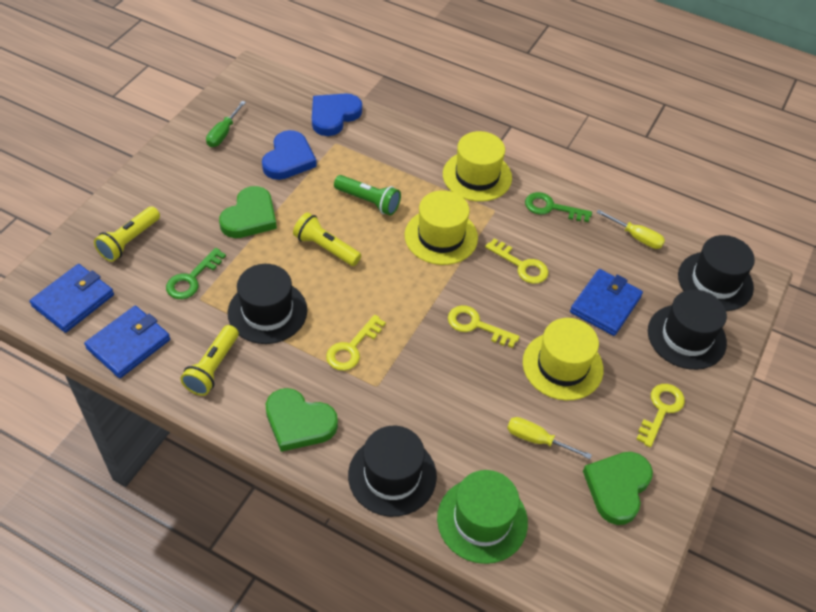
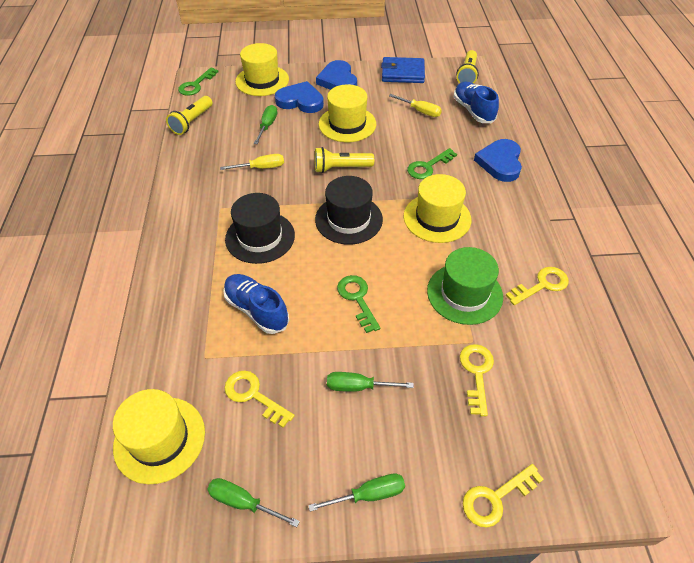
black hat: [228,264,307,344] [348,426,437,517] [648,289,727,370] [678,235,755,311] = 4 -> [225,193,295,264] [315,176,383,245] = 2
blue heart: [262,130,317,180] [312,94,362,136] = 2 -> [275,81,324,113] [316,60,357,90] [474,139,522,182] = 3
blue shoe: none = 0 -> [223,274,289,334] [454,82,499,123] = 2
blue wallet: [30,264,114,333] [84,306,170,378] [570,269,643,336] = 3 -> [381,57,425,83] = 1
green flashlight: [334,175,401,215] = 1 -> none = 0
green heart: [219,186,277,238] [266,388,338,452] [583,452,653,525] = 3 -> none = 0
green key: [166,248,226,299] [525,192,592,222] = 2 -> [178,68,218,96] [337,275,380,333] [407,148,457,179] = 3
green screwdriver: [206,101,246,147] = 1 -> [207,478,300,527] [254,105,277,144] [308,473,405,512] [327,372,414,392] = 4
yellow hat: [405,190,478,265] [443,131,512,202] [523,318,603,401] = 3 -> [113,389,205,484] [235,43,289,96] [319,84,376,142] [404,174,471,243] = 4

